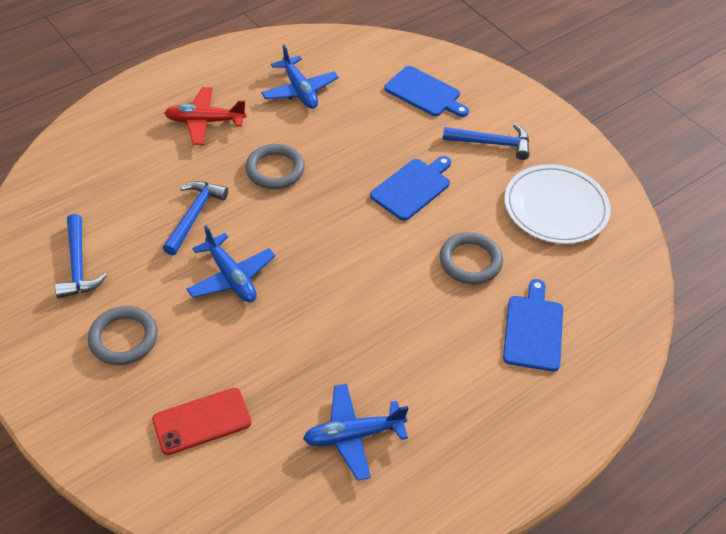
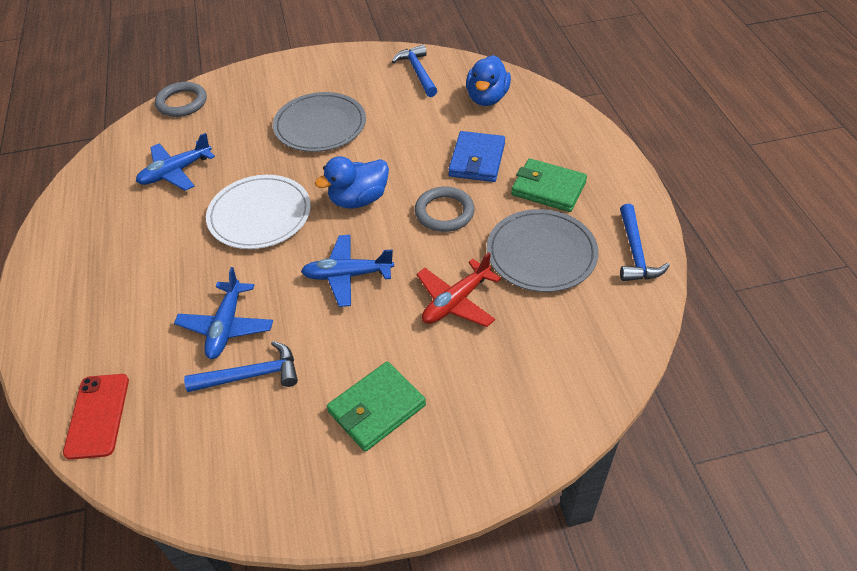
blue cutting board: [370,156,451,221] [384,66,469,117] [503,279,563,372] = 3 -> none = 0
blue duck: none = 0 -> [315,156,389,209] [466,55,511,106] = 2
blue wallet: none = 0 -> [448,131,505,182] = 1
green wallet: none = 0 -> [327,362,426,452] [511,158,587,212] = 2
grey plate: none = 0 -> [273,92,366,152] [487,209,599,292] = 2
grey ring: [88,306,158,365] [245,144,305,189] [440,232,503,284] = 3 -> [155,82,207,117] [415,187,475,232] = 2

